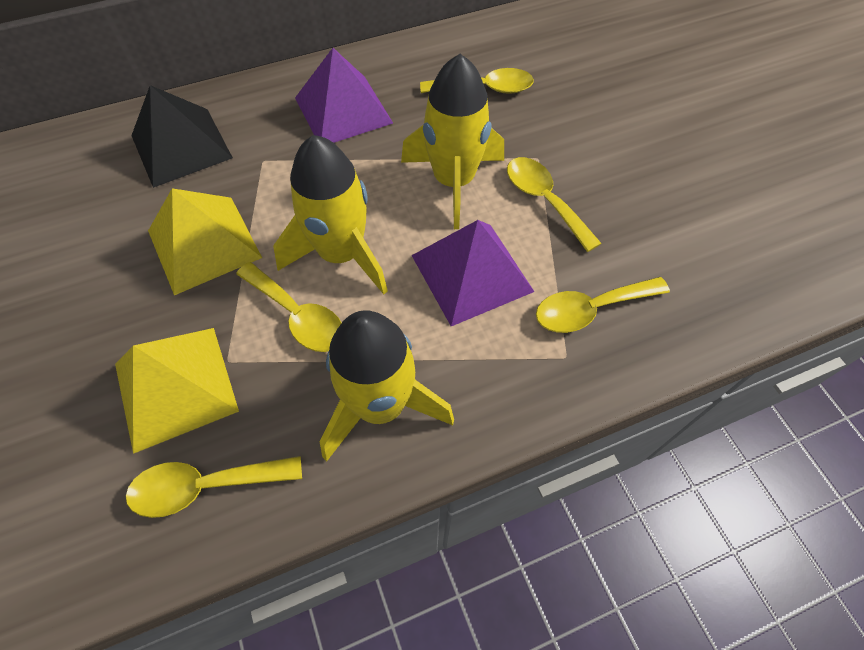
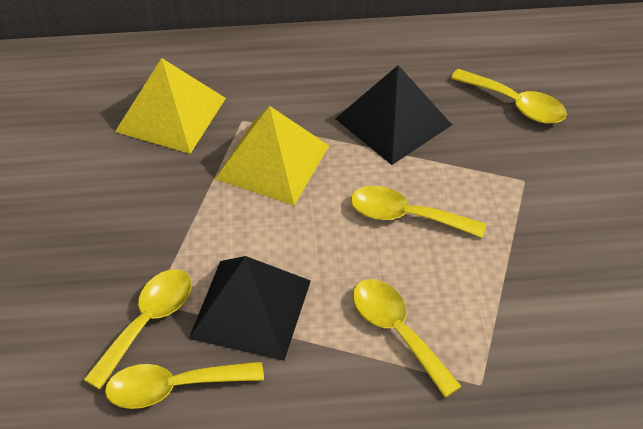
black pyramid: [131,85,233,188] = 1 -> [189,256,311,361] [335,65,452,165] = 2
purple pyramid: [295,48,393,143] [411,220,534,326] = 2 -> none = 0
yellow rocket: [273,135,388,294] [320,310,454,461] [401,54,504,229] = 3 -> none = 0

